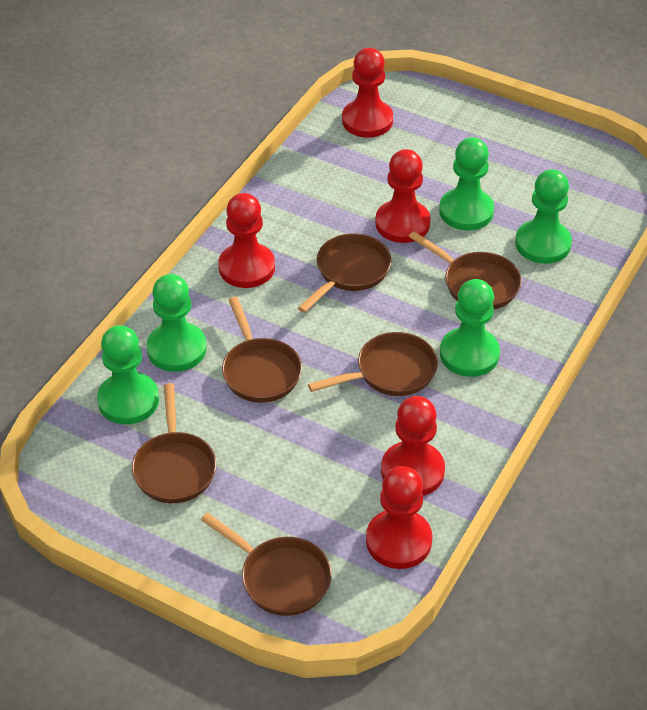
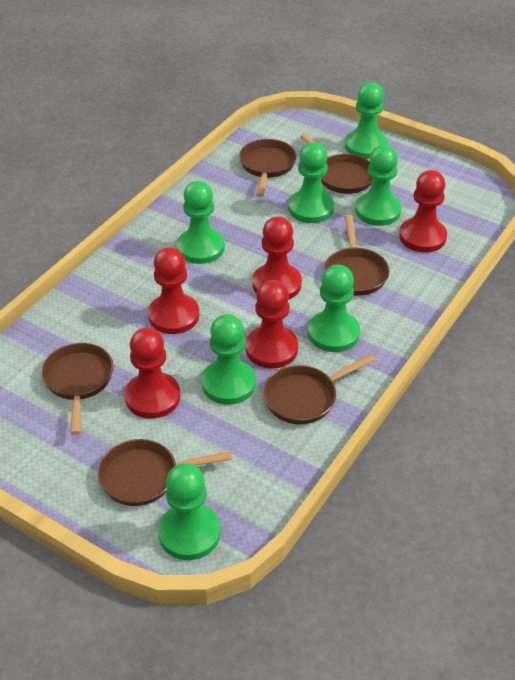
green pawn: [97,325,159,424] [147,274,207,372] [439,137,494,230] [440,279,500,377] [515,169,572,264] = 5 -> [158,463,221,560] [177,181,225,264] [201,314,256,405] [288,142,334,223] [308,264,360,352] [345,82,388,159] [355,145,402,226] = 7

